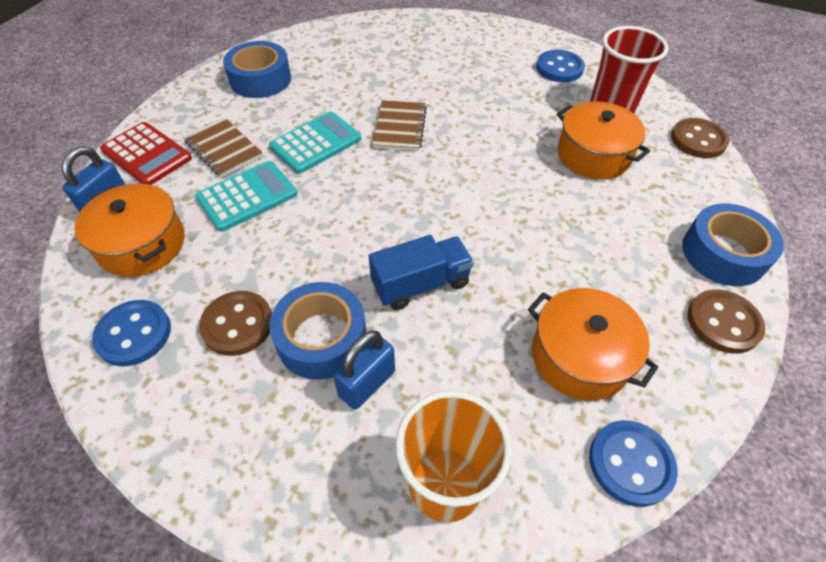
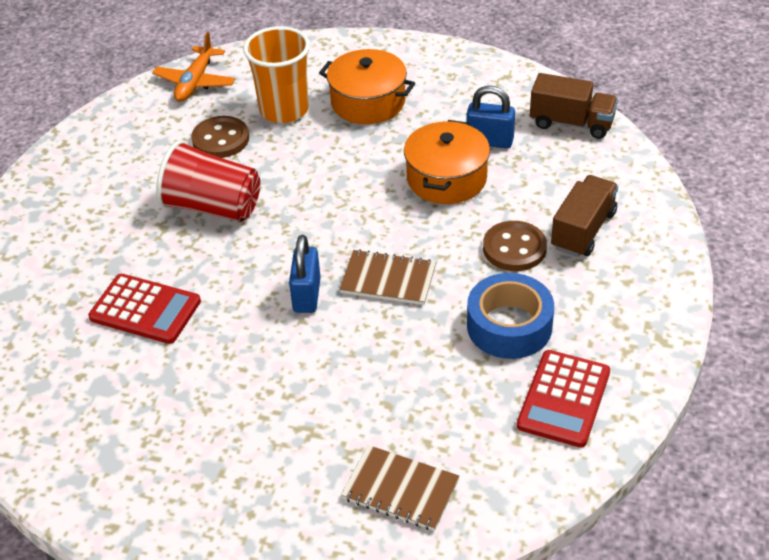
blue button: [92,300,171,366] [536,50,585,82] [589,420,678,507] = 3 -> none = 0
blue tape: [223,41,291,98] [269,282,366,380] [682,204,784,286] = 3 -> [467,273,554,359] = 1
blue truck: [369,235,474,310] = 1 -> none = 0
brown button: [199,291,272,356] [671,118,730,158] [687,289,765,354] = 3 -> [191,116,249,158] [483,221,547,271] = 2
brown truck: none = 0 -> [530,73,618,139] [551,175,618,257] = 2
orange plane: none = 0 -> [152,32,236,102] = 1
orange pot: [74,183,184,277] [528,288,658,401] [557,102,650,180] = 3 -> [319,49,415,124] [404,120,490,204] = 2
red calculator: [100,122,192,185] = 1 -> [88,274,201,344] [517,350,610,447] = 2
turquoise calculator: [195,161,297,232] [269,111,361,173] = 2 -> none = 0

